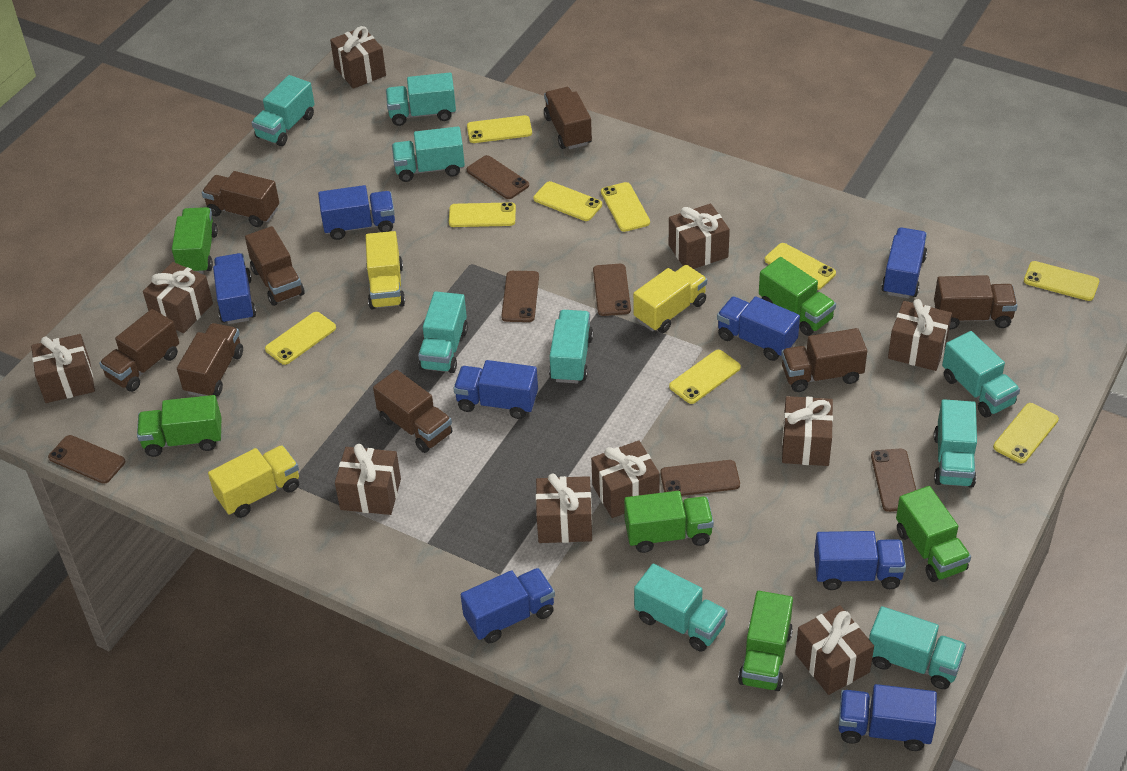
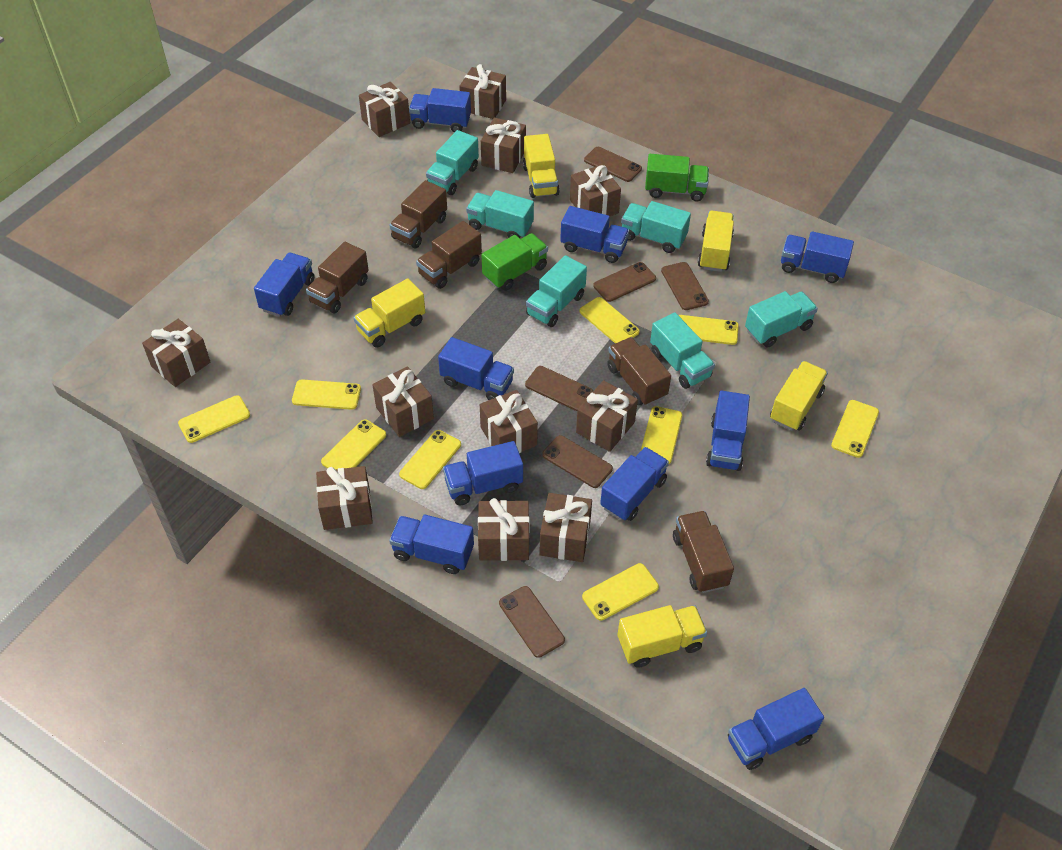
blue truck: [213,253,256,324] [318,185,395,240] [453,360,538,419] [461,568,555,643] [717,296,800,361] [814,531,906,590] [838,684,937,751] [881,228,927,299] = 8 -> [254,253,314,317] [389,515,474,574] [409,88,471,133] [438,337,514,400] [443,441,523,505] [560,206,629,263] [600,447,669,521] [706,391,750,471] [728,688,824,770] [781,231,854,283] = 10
brown gift: [31,334,95,403] [143,262,213,333] [330,26,386,89] [335,444,401,515] [536,473,592,543] [591,440,660,518] [669,204,730,269] [782,396,833,466] [795,605,874,695] [888,299,952,371] = 10 -> [142,319,210,387] [316,466,373,530] [359,82,410,137] [372,367,434,437] [459,64,506,119] [478,498,530,561] [480,390,538,453] [481,118,526,173] [539,493,592,562] [570,165,621,216] [576,380,638,452] = 11
brown truck: [99,309,179,392] [177,323,243,396] [202,171,279,227] [245,226,305,306] [373,370,453,453] [544,87,592,149] [781,328,867,392] [934,275,1018,330] = 8 -> [306,242,369,314] [390,180,447,248] [416,221,482,289] [607,337,671,406] [673,511,734,593] = 5
green truck: [137,395,221,457] [172,207,218,274] [624,491,714,553] [738,591,793,691] [759,257,836,336] [896,486,971,582] = 6 -> [482,233,548,291] [645,154,709,202] = 2
turquoise truck: [251,75,315,146] [386,73,456,126] [392,127,465,182] [418,291,468,373] [549,310,593,383] [634,564,728,652] [869,606,966,689] [934,399,977,488] [942,331,1020,418] = 9 -> [426,130,479,195] [466,190,534,238] [526,255,587,327] [621,201,691,253] [650,312,715,389] [745,291,818,347] = 6
yellow truck: [208,445,299,518] [365,231,405,309] [633,265,707,333] = 3 -> [354,279,425,348] [523,134,560,198] [618,605,707,668] [698,211,734,272] [770,361,828,431] = 5

